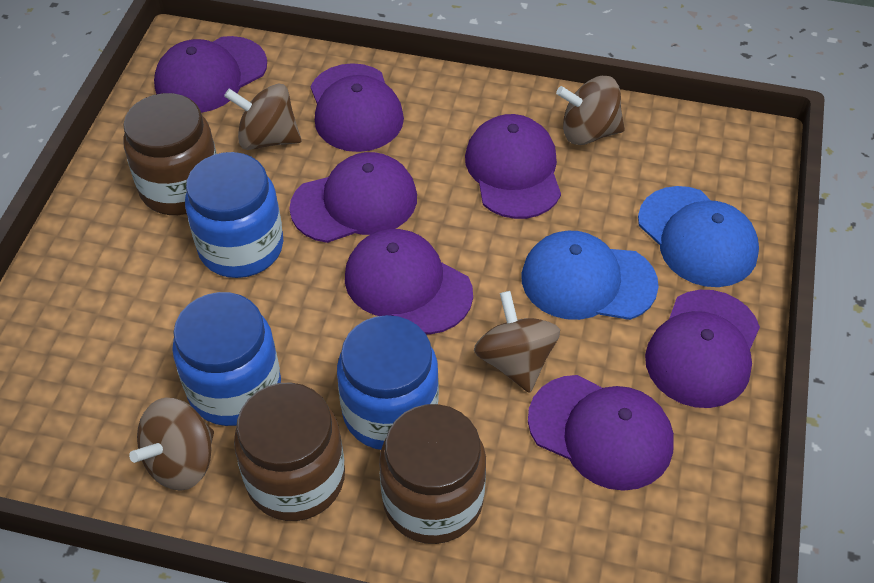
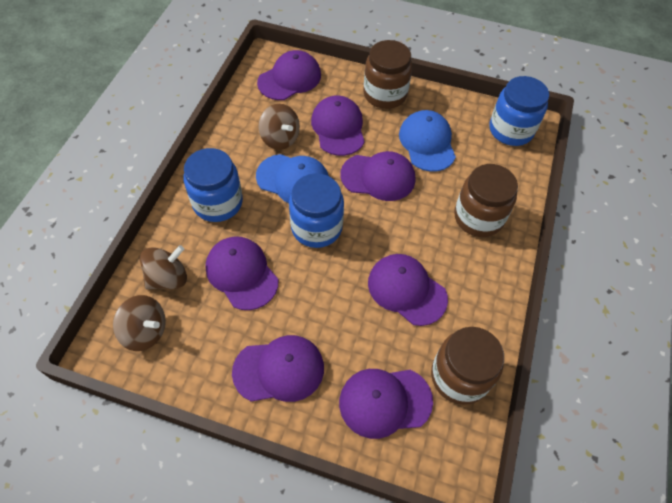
brown spinning top: [129,397,214,491] [224,84,302,150] [474,291,560,393] [556,76,625,145] = 4 -> [113,295,166,351] [140,245,187,290] [258,104,300,150] = 3

